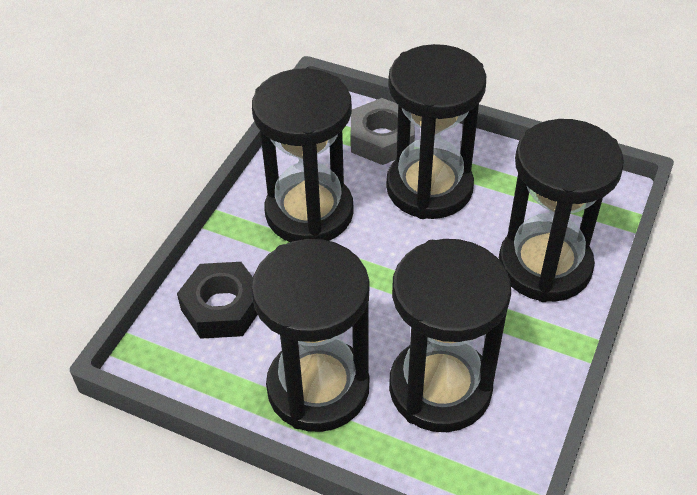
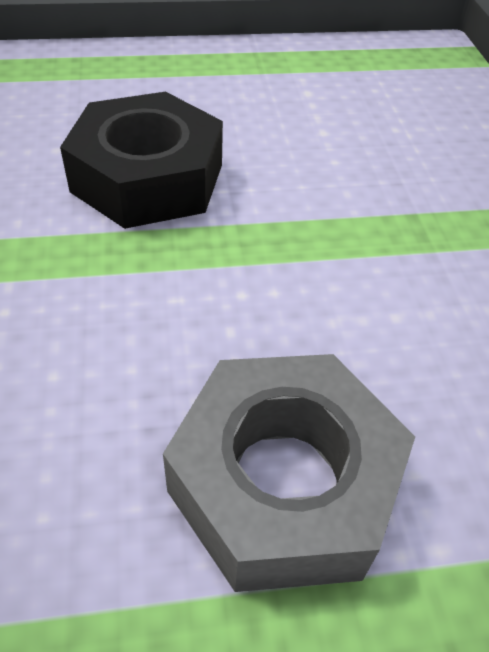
black hourglass: [251,239,369,432] [252,68,354,242] [386,44,486,219] [389,239,511,432] [499,119,624,302] = 5 -> none = 0

